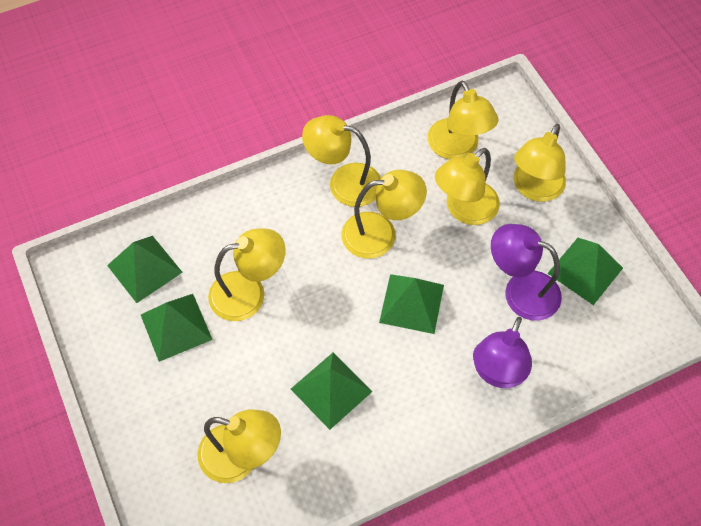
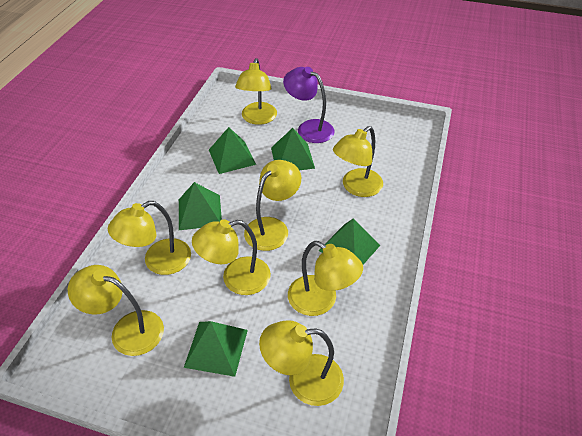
purple lamp: [473,317,532,388] [491,224,562,321] = 2 -> [283,67,335,143] = 1
yellow lamp: [198,410,281,483] [208,228,286,321] [302,115,381,207] [342,170,427,259] [427,81,499,159] [435,148,500,225] [514,124,566,202] = 7 -> [68,265,164,356] [108,201,191,275] [192,219,271,295] [235,58,277,125] [244,160,301,251] [259,320,344,406] [288,241,363,316] [333,126,383,197] = 8

